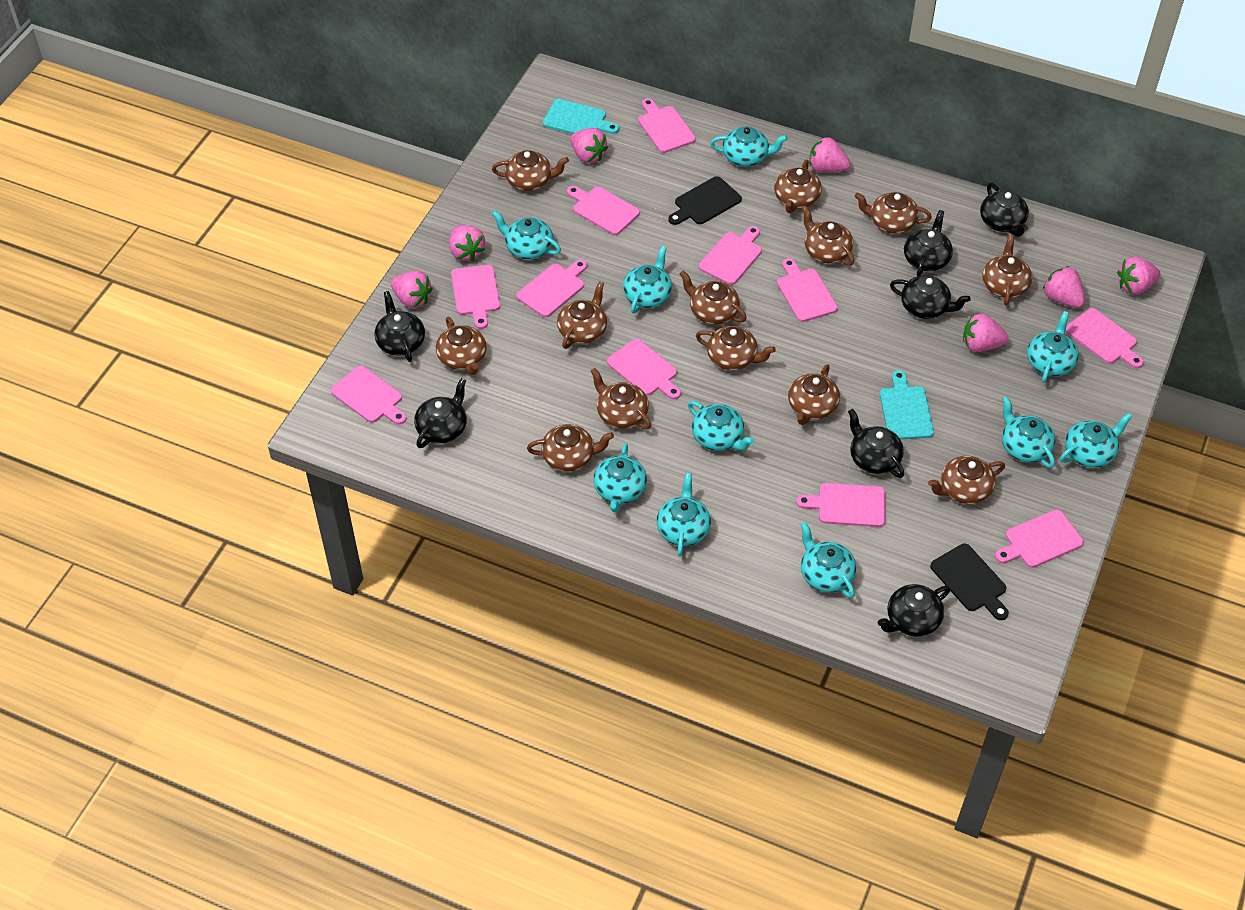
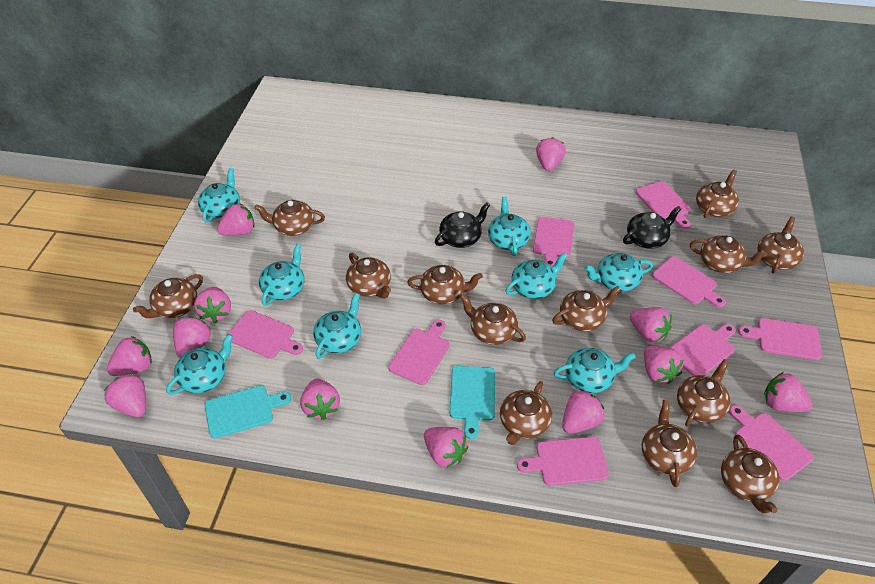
black cutting board: [668,176,742,225] [930,544,1009,620] = 2 -> none = 0
black teapot: [374,291,425,362] [414,378,467,448] [848,409,904,478] [878,584,950,637] [890,275,971,319] [904,210,953,277] [980,183,1029,237] = 7 -> [435,202,490,248] [623,206,681,249] = 2
pink cutting board: [331,366,407,425] [451,265,500,329] [516,260,587,317] [567,186,640,235] [607,339,681,399] [638,98,696,153] [699,226,762,285] [777,258,838,322] [796,483,885,527] [995,509,1084,568] [1065,308,1144,368] = 11 -> [226,310,303,359] [388,320,450,385] [517,437,609,486] [533,217,574,267] [636,181,691,229] [652,256,726,308] [670,324,736,376] [729,405,814,481] [738,318,822,360] = 9
pink strawberry: [391,271,433,308] [449,225,485,261] [570,128,608,163] [809,137,850,172] [963,314,1008,352] [1043,266,1085,308] [1117,257,1161,294] = 7 -> [104,373,146,417] [107,336,152,376] [173,317,211,358] [194,287,231,323] [217,203,255,236] [300,378,340,420] [424,427,468,468] [536,137,566,171] [562,389,605,434] [630,307,672,343] [644,345,684,384] [764,372,813,412] = 12
turquoise teapot: [492,210,561,260] [594,443,647,512] [623,246,672,313] [657,473,711,556] [688,401,754,451] [710,127,788,167] [800,522,856,598] [1002,396,1055,468] [1027,311,1079,383] [1060,413,1132,468] = 10 -> [166,334,233,395] [198,168,240,223] [259,244,305,306] [313,293,361,359] [488,196,531,256] [505,252,568,299] [554,348,636,393] [584,253,653,292] = 8

